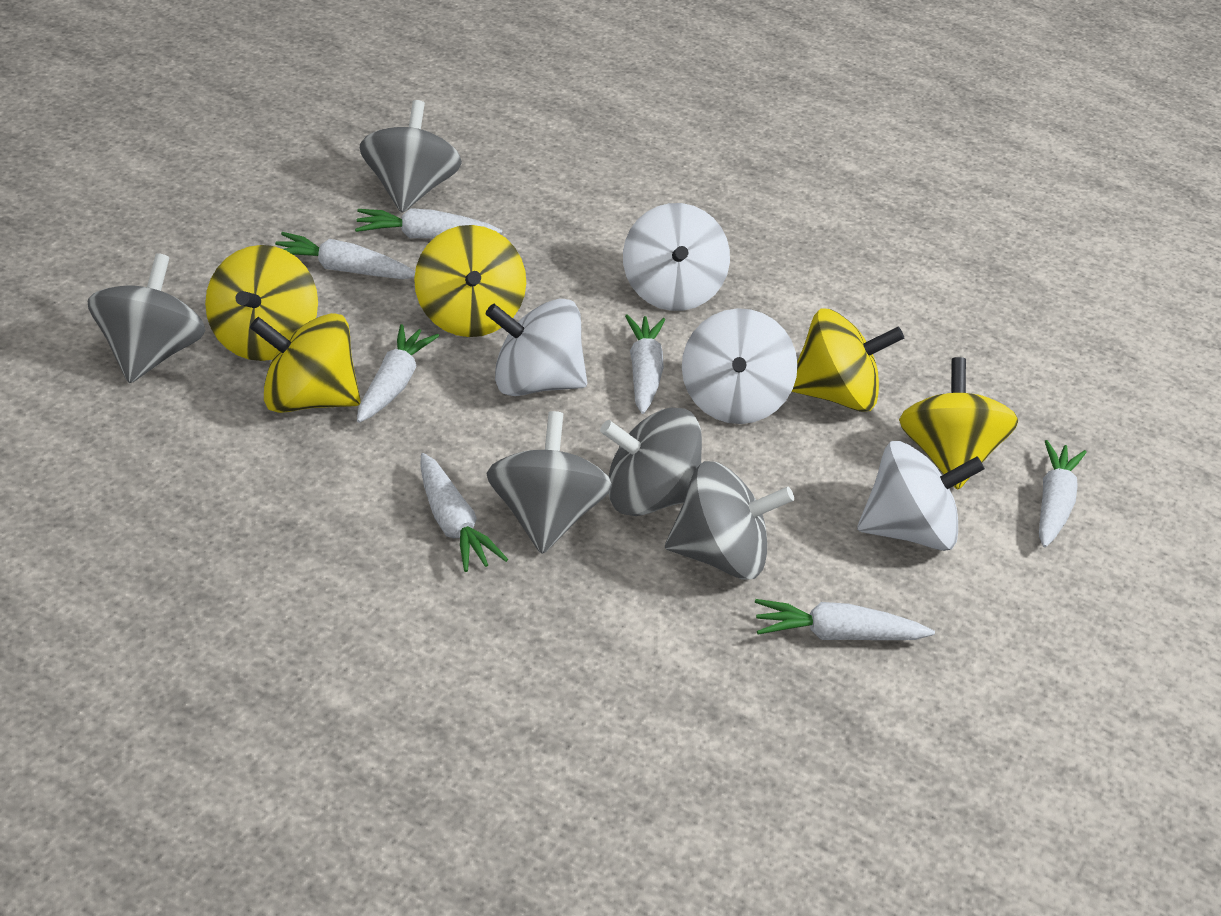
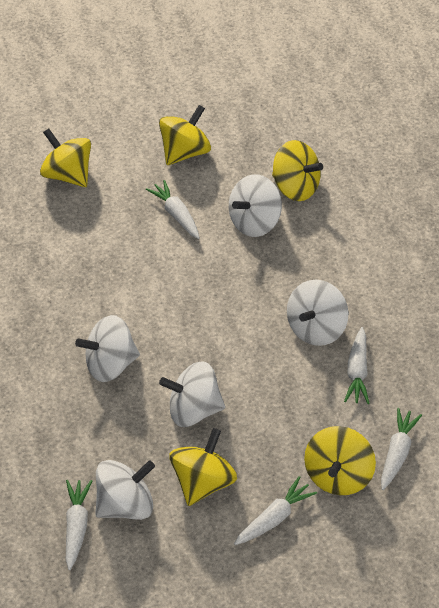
grey spinning top: [88,253,206,383] [360,100,462,213] [486,411,612,554] [600,408,702,516] [665,461,794,580] = 5 -> none = 0
white carrot: [275,232,415,279] [355,208,502,238] [357,324,439,423] [421,453,508,572] [625,315,665,414] [755,599,935,640] [1039,440,1087,547] = 7 -> [66,480,92,570] [146,180,199,239] [234,476,317,545] [344,327,370,404] [381,408,422,490] = 5
white spinning top: [486,299,587,396] [623,203,730,311] [682,308,798,424] [857,441,985,551] = 4 -> [75,315,140,382] [95,460,155,520] [159,361,225,427] [229,174,282,237] [287,280,348,346] = 5

